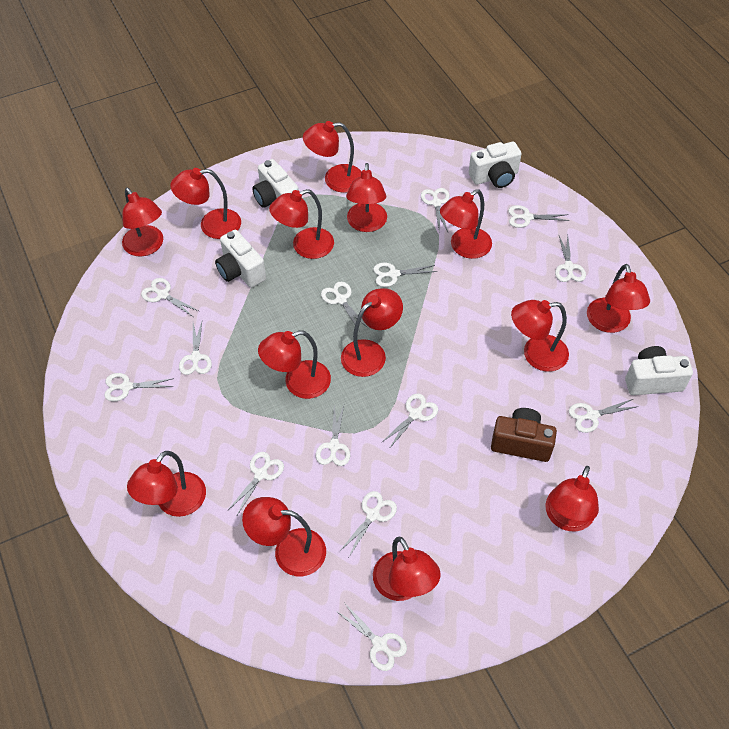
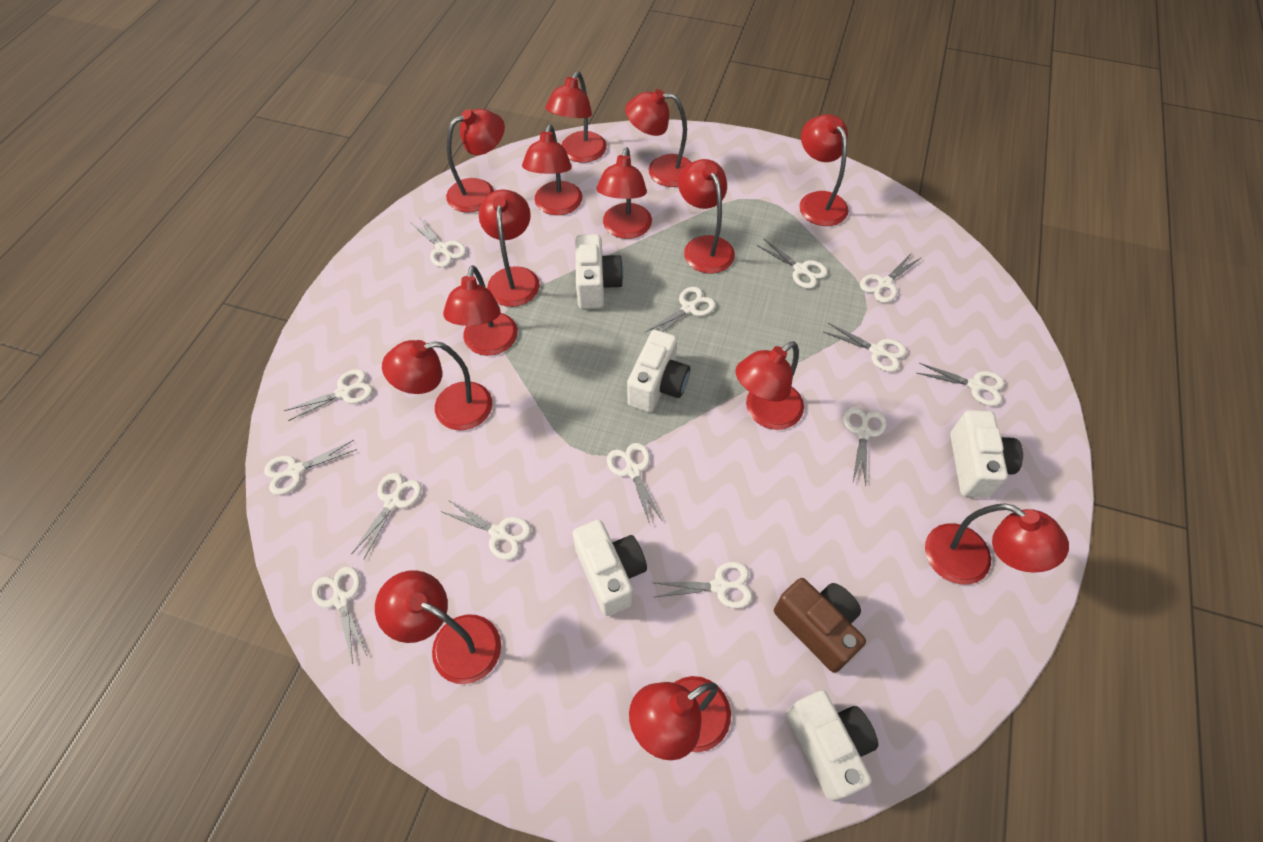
white camera: [215,230,266,288] [252,159,299,208] [469,142,521,188] [625,346,693,395] = 4 -> [572,520,647,616] [575,234,624,309] [627,330,690,412] [786,690,878,801] [950,410,1023,498] = 5

